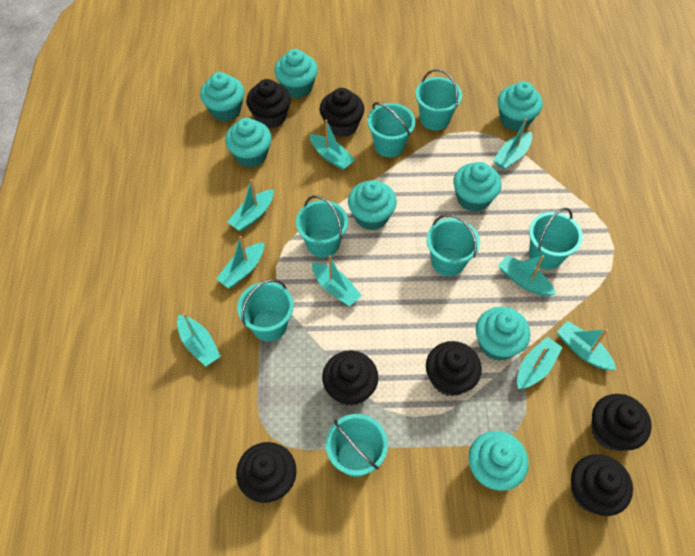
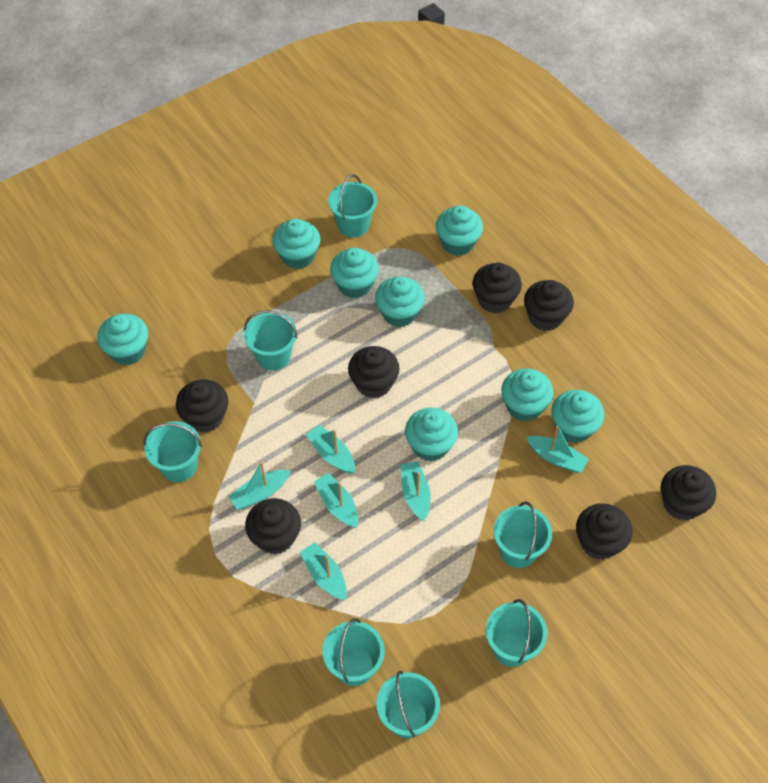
turquoise boat: [177,313,221,367] [216,236,264,288] [227,179,274,231] [310,120,355,170] [312,255,362,306] [493,118,532,170] [498,255,556,296] [517,337,562,389] [557,321,616,370] = 9 -> [229,462,290,510] [300,542,347,600] [306,425,355,474] [314,473,358,528] [401,461,431,521] [526,426,589,473] = 6

